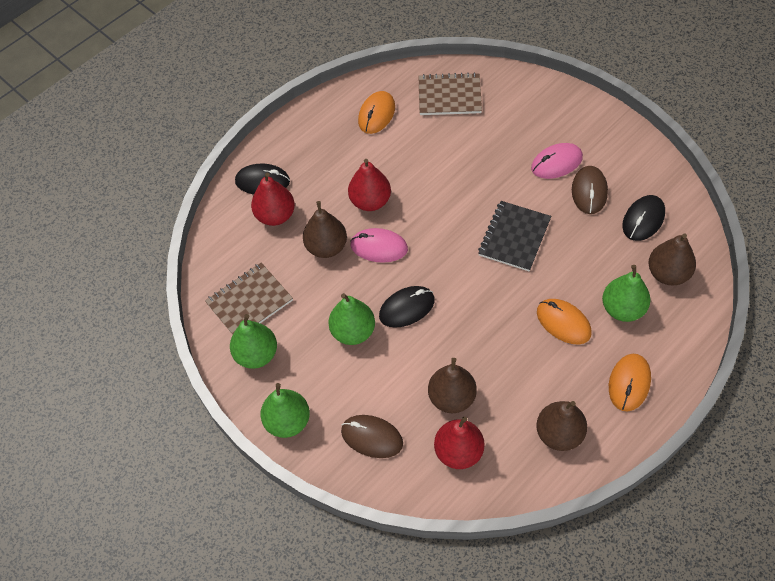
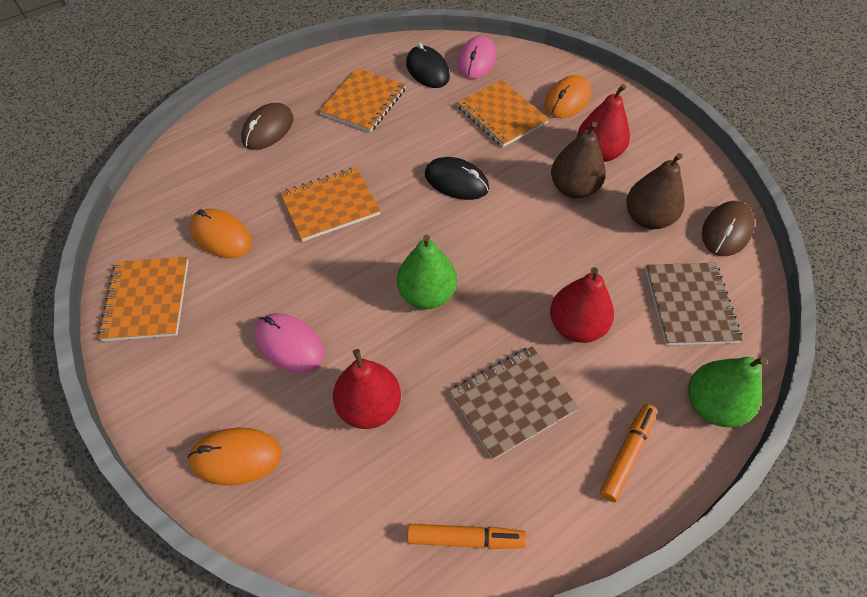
black mouse: [235,164,290,195] [379,286,435,328] [622,195,665,241] = 3 -> [406,43,450,88] [425,157,489,200] = 2
black notebook: [478,201,551,272] = 1 -> none = 0
brown pear: [303,201,347,258] [428,358,477,413] [536,401,587,451] [648,233,696,285] = 4 -> [551,122,606,198] [626,153,685,229] = 2
green pear: [230,314,277,369] [260,383,310,438] [328,293,375,345] [602,265,650,322] = 4 -> [397,235,457,309] [688,357,767,427] = 2
orange marker: none = 0 -> [407,524,526,549] [600,404,657,502] = 2
orange notebook: none = 0 -> [98,257,189,341] [280,167,381,242] [319,68,406,132] [457,80,549,147] = 4

